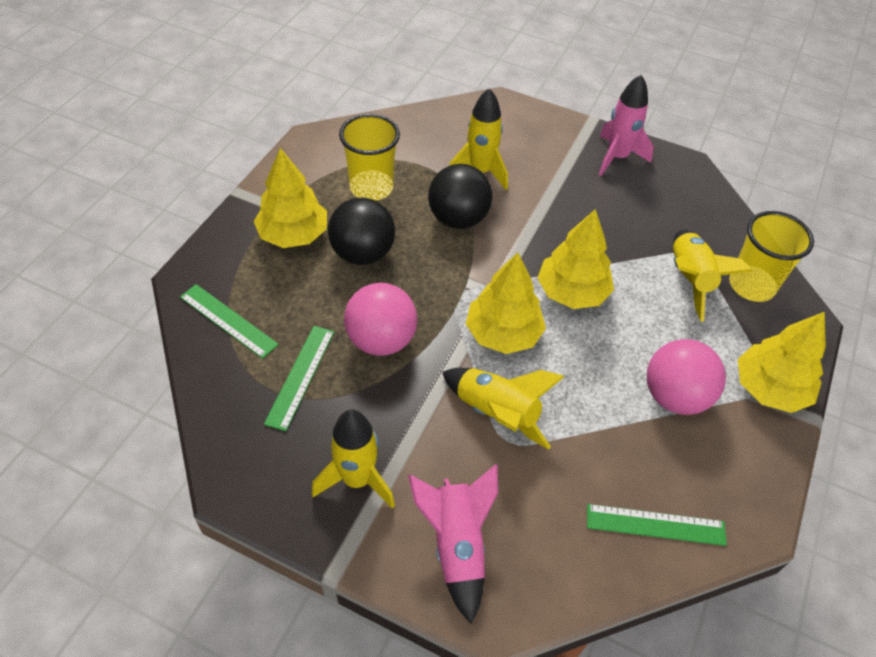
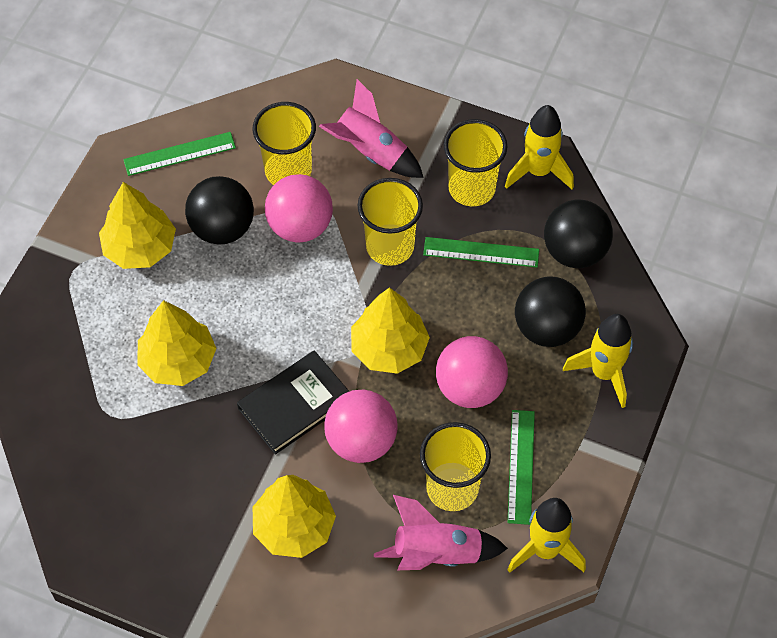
black ball: [328,197,395,265] [428,164,493,229] = 2 -> [185,176,254,245] [515,277,586,347] [544,200,613,268] = 3
black book: none = 0 -> [237,350,350,455] = 1
pink ball: [344,283,417,356] [647,339,726,415] = 2 -> [265,174,333,243] [324,390,398,463] [436,336,508,408] = 3
yellow cup: [339,114,400,201] [729,211,814,302] = 2 -> [253,102,316,185] [357,178,423,266] [420,422,491,511] [444,119,508,207] = 4
yellow rocket: [312,409,395,508] [442,368,565,450] [449,88,508,190] [673,230,753,322] = 4 -> [505,105,574,189] [507,498,586,573] [563,314,633,408] = 3

